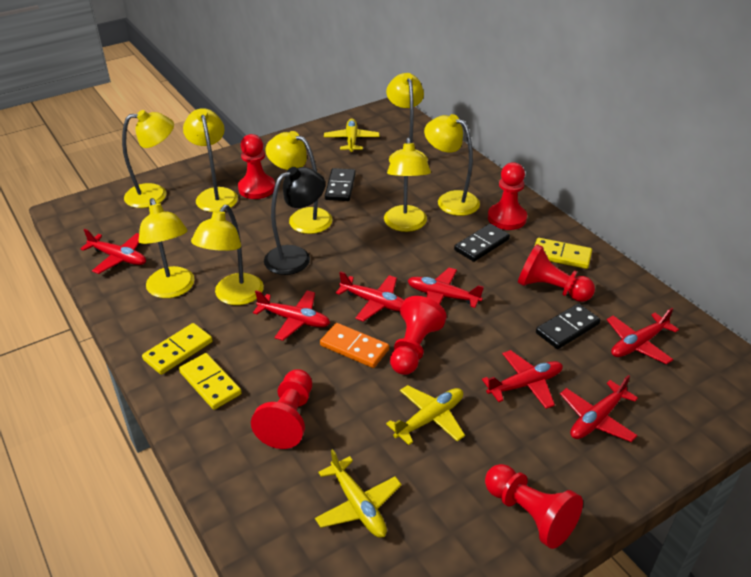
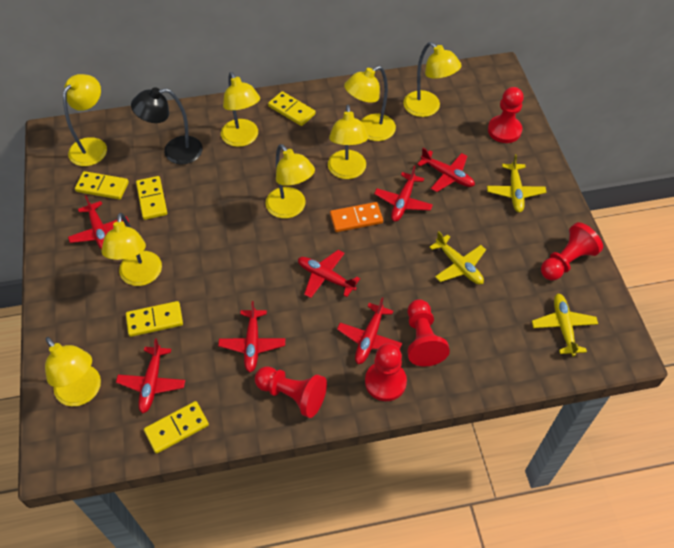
black domino: [325,168,356,201] [454,223,510,262] [536,303,600,349] = 3 -> none = 0
red pawn: [238,134,275,199] [251,369,312,449] [390,296,447,375] [485,464,583,549] [488,162,527,230] [518,244,595,302] = 6 -> [255,367,327,418] [365,344,407,401] [407,299,450,366] [488,87,524,143] [541,222,603,280] = 5
yellow domino: [142,323,213,375] [179,353,242,410] [535,238,592,269] = 3 -> [75,171,129,200] [126,301,183,337] [136,176,167,220] [144,401,209,454] [268,91,316,126] = 5

